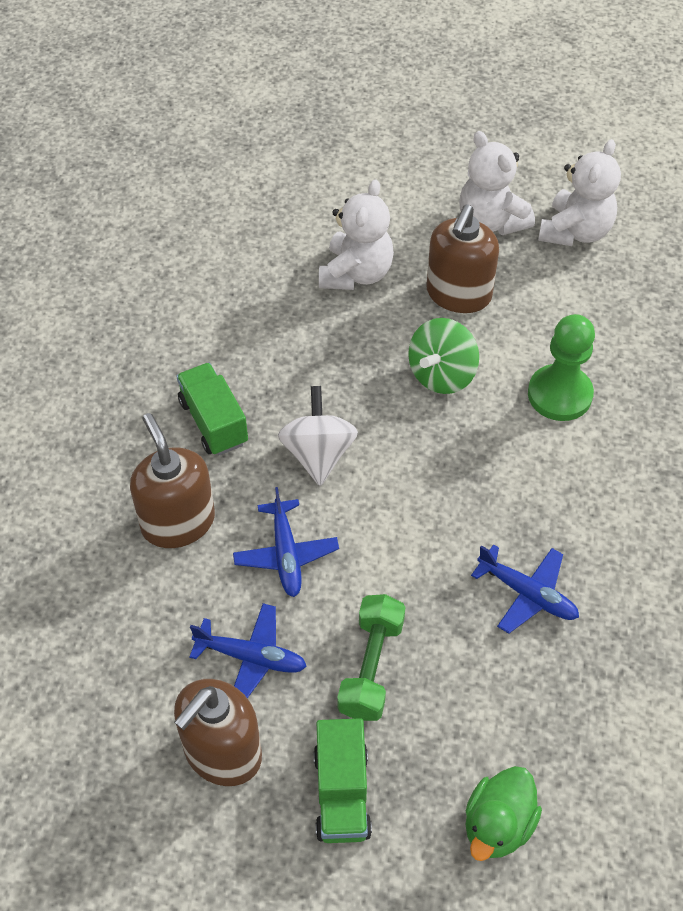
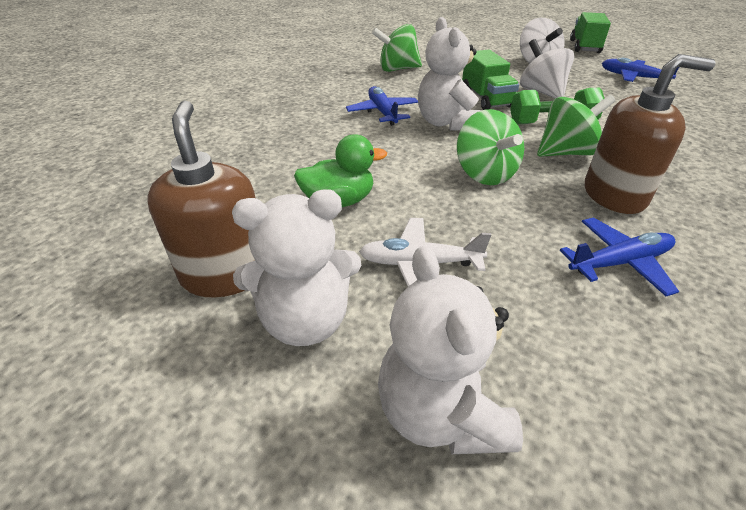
brown soap dispenser: [130,413,215,548] [174,679,262,786] [426,205,499,313] = 3 -> [147,100,255,298] [585,54,716,214] = 2
green pawn: [528,314,595,421] = 1 -> none = 0
green spinning top: [408,318,479,394] = 1 -> [372,24,422,72] [457,109,524,185] [537,95,616,157] = 3
white plane: none = 0 -> [359,218,491,286] = 1
white spinning top: [278,386,358,486] = 1 -> [520,18,564,64] [520,39,574,98] = 2

